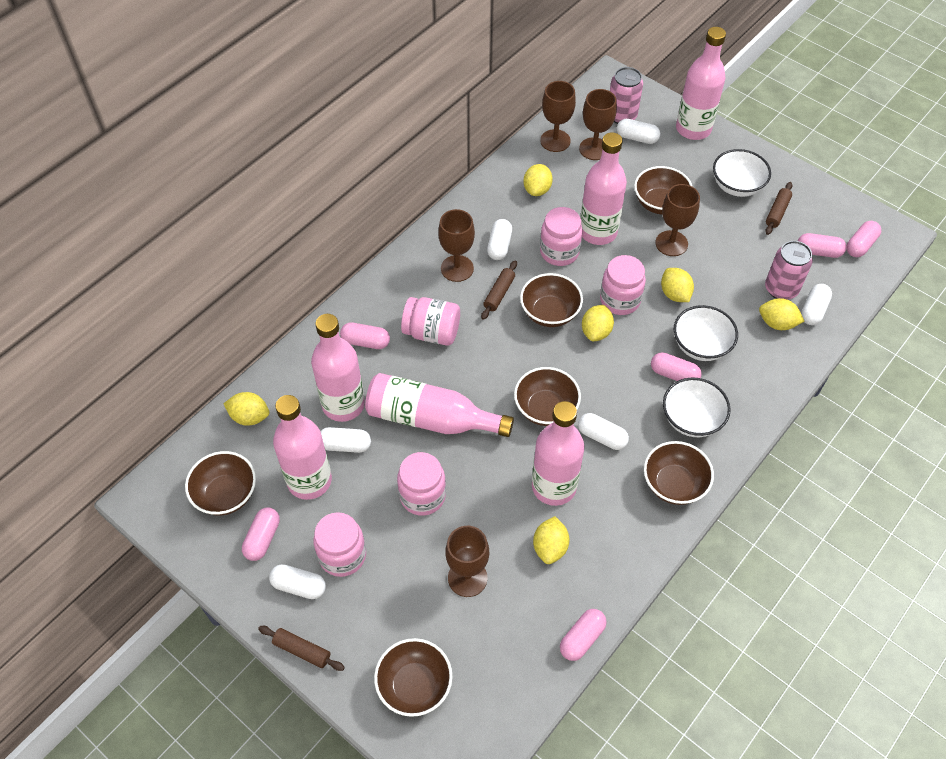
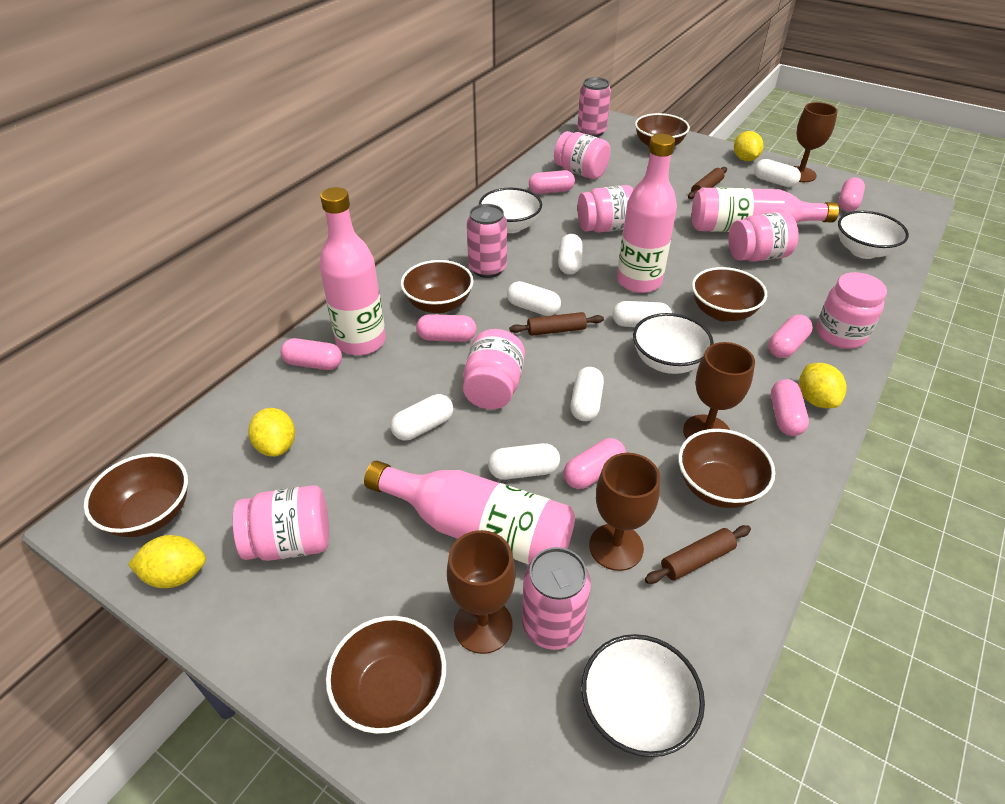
brown goblet: [438,209,475,282] [445,526,489,597] [540,81,576,152] [579,89,617,160] [655,184,700,256] = 5 -> [447,530,515,654] [589,453,660,571] [683,342,755,439] [794,102,838,182] = 4
pink bottle: [273,395,332,500] [311,314,365,422] [365,373,514,437] [532,401,584,506] [580,132,627,245] [676,27,726,140] = 6 -> [319,187,386,355] [364,461,575,565] [617,134,677,293] [692,187,839,232] = 4
pink can: [610,67,643,124] [765,241,812,300] = 2 -> [467,204,507,278] [522,547,591,650] [577,77,611,137] = 3
pink capsule: [242,507,280,561] [340,322,390,349] [560,609,607,661] [651,352,702,381] [798,233,847,258] [846,221,881,257] = 6 -> [281,338,342,370] [416,314,477,342] [529,170,575,194] [564,438,626,489] [769,315,813,358] [771,379,809,436] [839,177,865,212] = 7
pink jar: [313,512,366,577] [397,452,446,516] [401,297,460,346] [540,207,583,266] [600,255,646,315] = 5 -> [233,485,329,561] [463,329,525,409] [554,131,611,179] [577,185,634,233] [728,212,799,262] [816,272,887,349] = 6
white bowl: [663,378,731,437] [674,305,738,361] [713,149,771,197] = 3 -> [479,188,542,233] [581,634,705,757] [633,313,714,374] [838,211,909,259] = 4
white capsule: [269,564,326,599] [320,427,371,453] [487,219,512,260] [578,413,629,450] [617,119,660,144] [801,284,832,325] = 6 -> [390,394,453,440] [488,443,560,480] [507,281,561,316] [558,234,583,275] [571,367,604,421] [612,301,672,327] [754,159,801,187] = 7
yellow lemon: [224,392,270,426] [523,164,553,196] [533,516,570,564] [582,305,614,341] [661,268,694,302] [759,298,805,330] = 6 -> [128,535,206,588] [248,408,295,457] [734,131,763,161] [799,363,847,408] = 4

